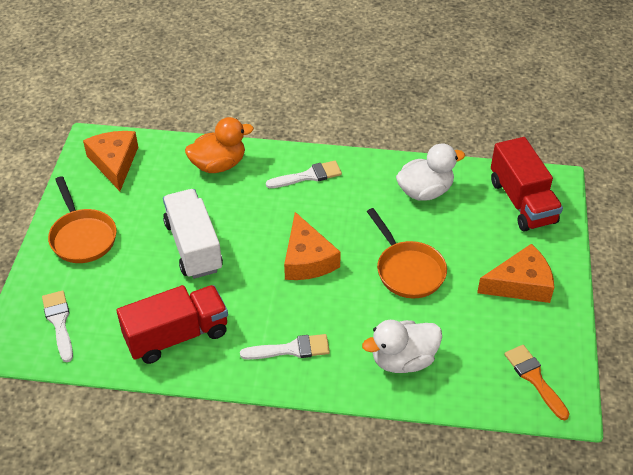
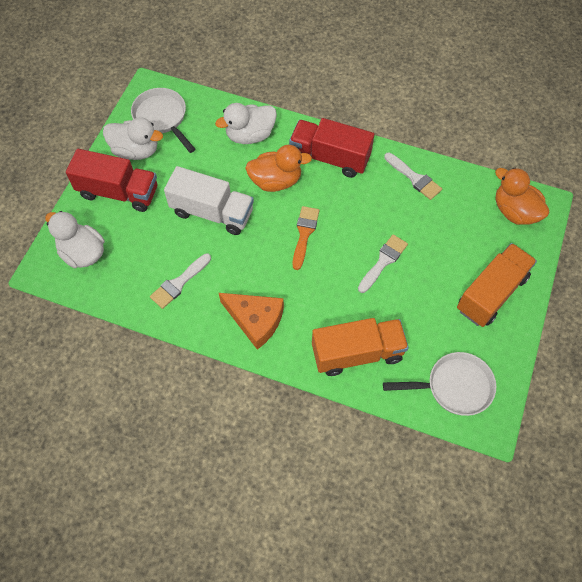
orange cheese: [83,131,138,191] [284,212,341,280] [477,244,554,303] = 3 -> [219,293,284,350] = 1
orange duck: [185,117,254,173] = 1 -> [245,145,312,192] [495,168,549,225] = 2
orange pan: [48,176,117,263] [367,208,447,298] = 2 -> none = 0
orange truck: none = 0 -> [312,318,409,376] [457,243,537,327] = 2
white duck: [362,320,442,373] [396,143,465,201] = 2 -> [45,211,105,268] [103,117,163,160] [215,103,277,144] = 3
white pan: none = 0 -> [131,88,196,153] [383,352,496,416] = 2

